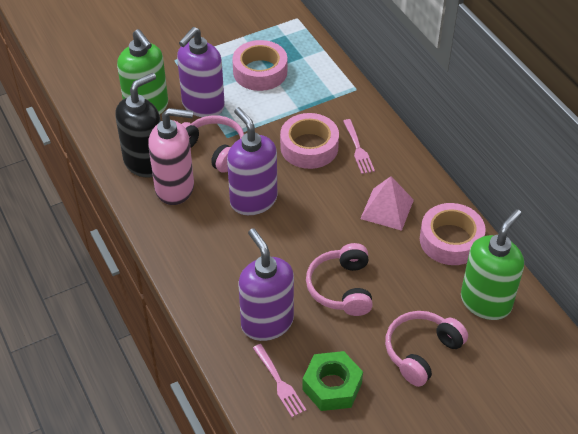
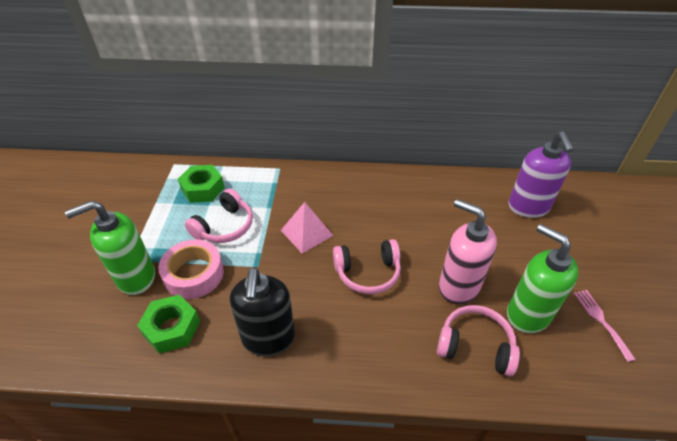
green nut: [302,351,363,411] = 1 -> [137,295,200,354] [178,165,225,203] = 2
pink fork: [253,344,306,417] [343,119,375,174] = 2 -> [574,290,636,362] = 1
pink tape: [232,40,287,91] [280,113,339,169] [420,203,485,265] = 3 -> [158,239,224,299] = 1
purple soap dispenser: [177,27,225,117] [227,107,277,215] [238,228,294,341] = 3 -> [509,131,574,218] = 1

